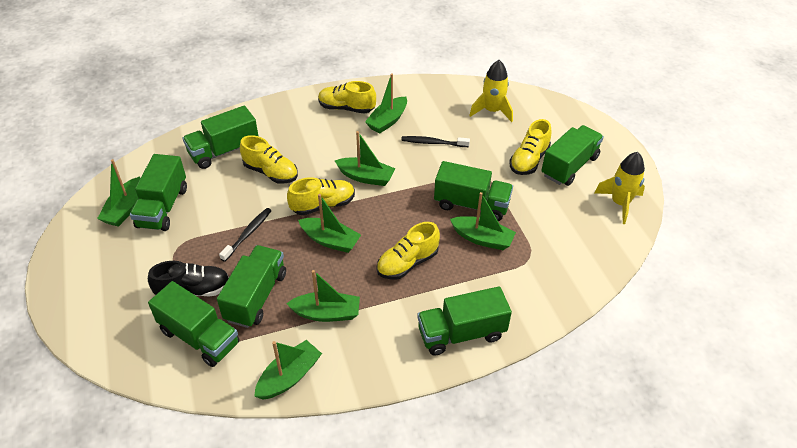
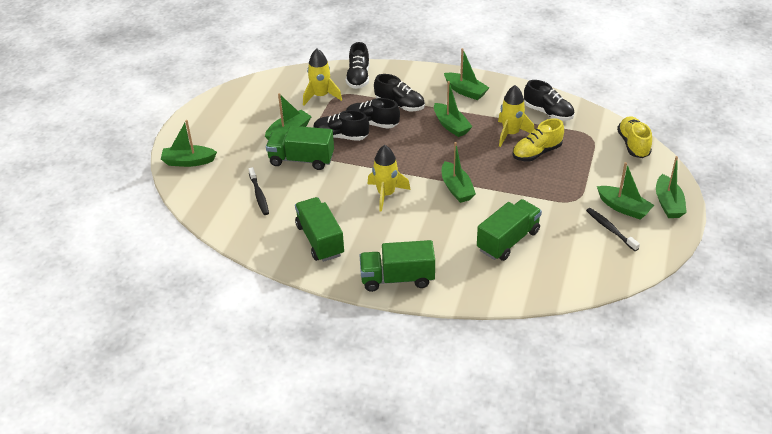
black shoe: [148,261,229,296] = 1 -> [313,110,369,141] [346,42,369,89] [346,98,400,129] [374,74,425,111] [524,80,575,121] = 5
green truck: [130,154,187,231] [148,281,240,367] [182,105,258,169] [217,245,286,328] [417,286,512,356] [434,161,513,221] [541,125,604,186] = 7 -> [266,126,334,170] [295,197,344,262] [360,240,435,292] [477,199,542,261] = 4
yellow rocket: [469,60,513,122] [594,152,645,224] = 2 -> [303,49,342,106] [368,145,411,212] [498,85,534,147] = 3
yellow shoe: [240,135,298,184] [287,177,355,215] [318,81,376,113] [376,222,440,280] [509,119,551,175] = 5 -> [512,118,564,161] [617,116,652,158] = 2

